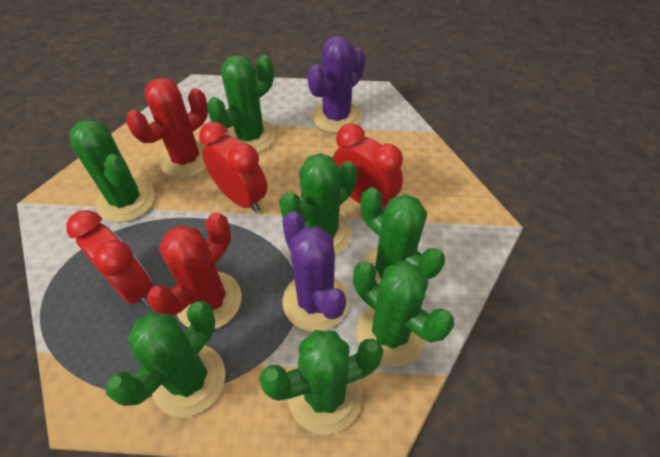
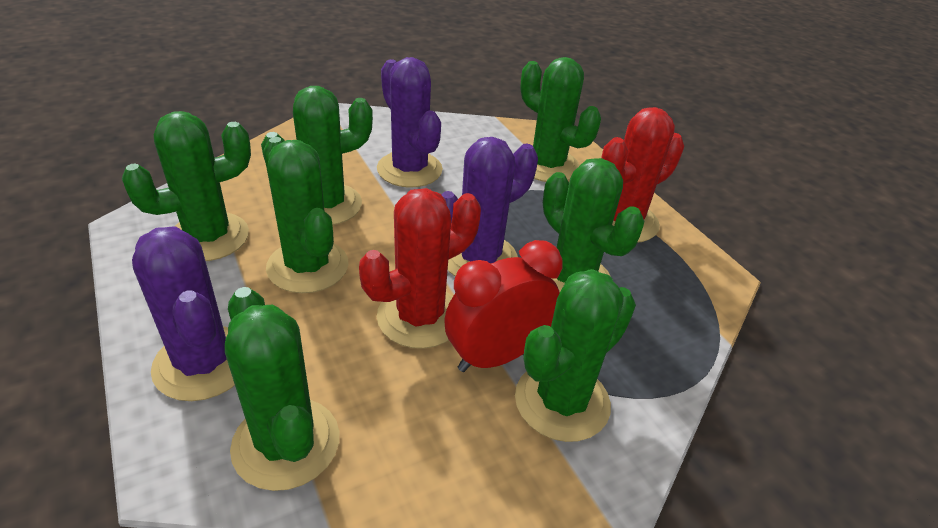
purple cactus: [282,211,349,332] [307,35,365,133] = 2 -> [132,226,235,401] [377,57,443,188] [441,137,538,276] = 3
red clock: [66,210,153,306] [199,122,268,213] [333,123,403,212] = 3 -> [444,240,562,372] = 1

